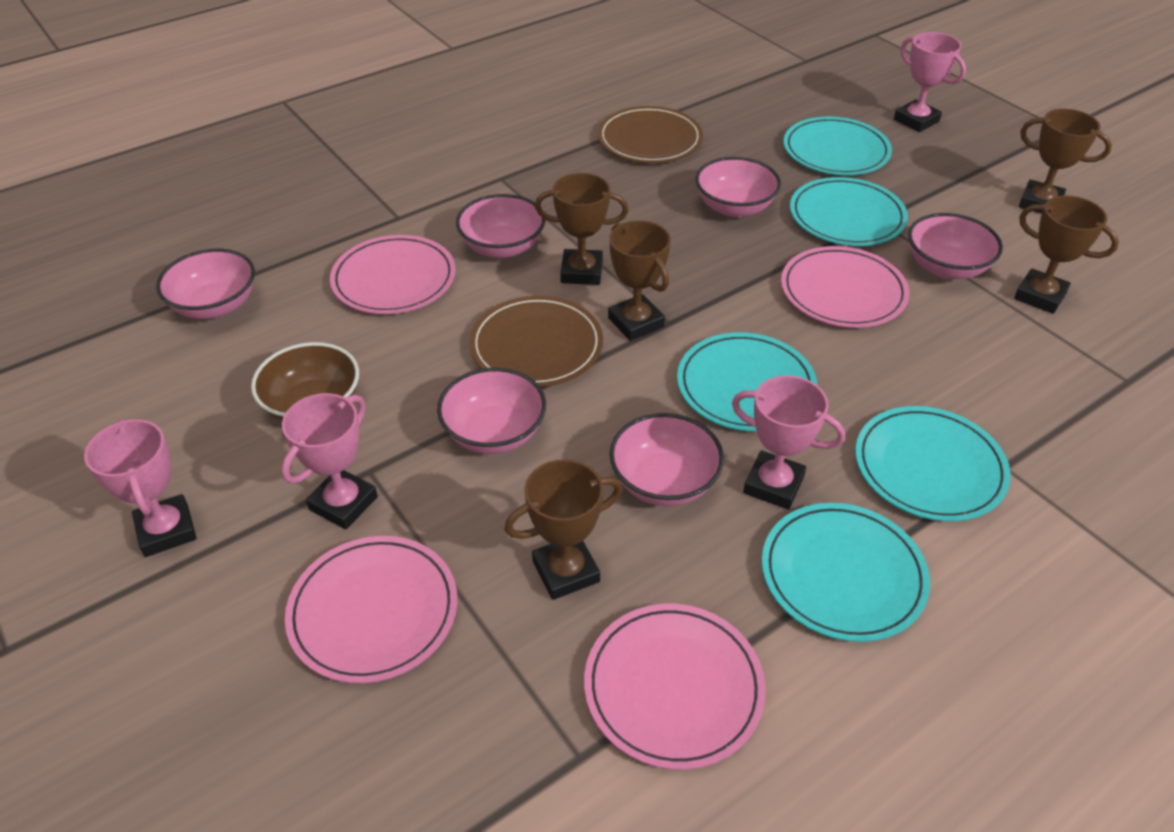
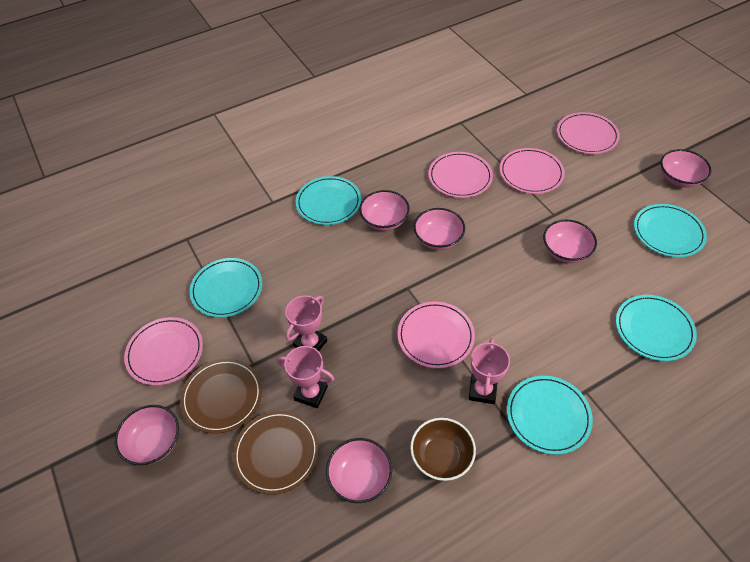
brown trophy: [504,459,622,600] [535,173,629,285] [608,220,671,341] [1014,195,1119,314] [1019,109,1112,214] = 5 -> none = 0
pink plate: [285,536,458,683] [330,235,456,314] [584,604,766,770] [781,246,910,328] = 4 -> [124,317,203,386] [397,302,475,368] [429,152,493,198] [500,148,565,194] [557,112,620,154] = 5
pink trophy: [84,419,197,557] [281,393,378,529] [732,375,845,510] [894,32,966,132] = 4 -> [277,346,334,408] [285,295,327,351] [469,338,510,404] = 3

